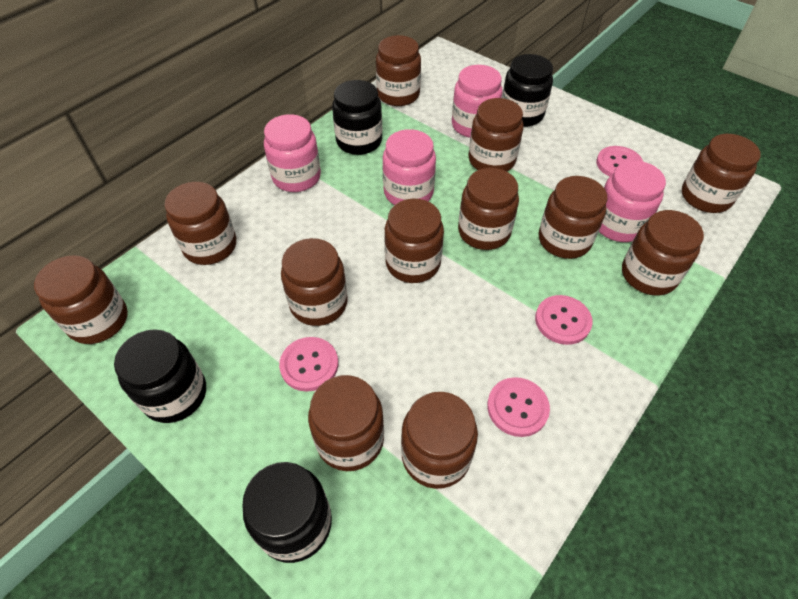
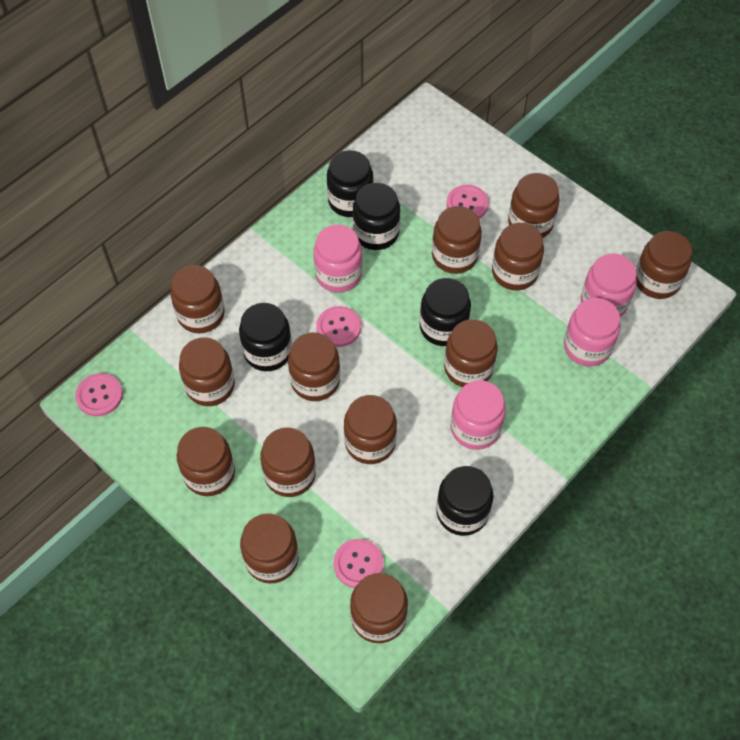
black jar: [114,329,206,423] [242,462,332,563] [332,80,382,155] [502,54,553,127] = 4 -> [239,303,292,371] [327,150,373,217] [353,183,400,250] [420,278,471,346] [436,466,493,536] = 5
brown jar: [34,255,128,344] [165,182,236,265] [281,238,348,326] [308,375,384,471] [376,35,421,106] [384,198,444,283] [401,392,478,489] [458,168,519,250] [468,98,523,172] [539,176,608,259] [622,210,704,296] [682,134,761,213] = 12 -> [170,265,225,333] [177,427,235,496] [179,337,235,406] [240,513,299,583] [260,427,316,497] [288,332,340,401] [344,395,397,464] [350,573,408,643] [432,206,482,274] [444,319,498,387] [492,223,544,290] [508,173,560,238] [636,231,692,299] = 13

